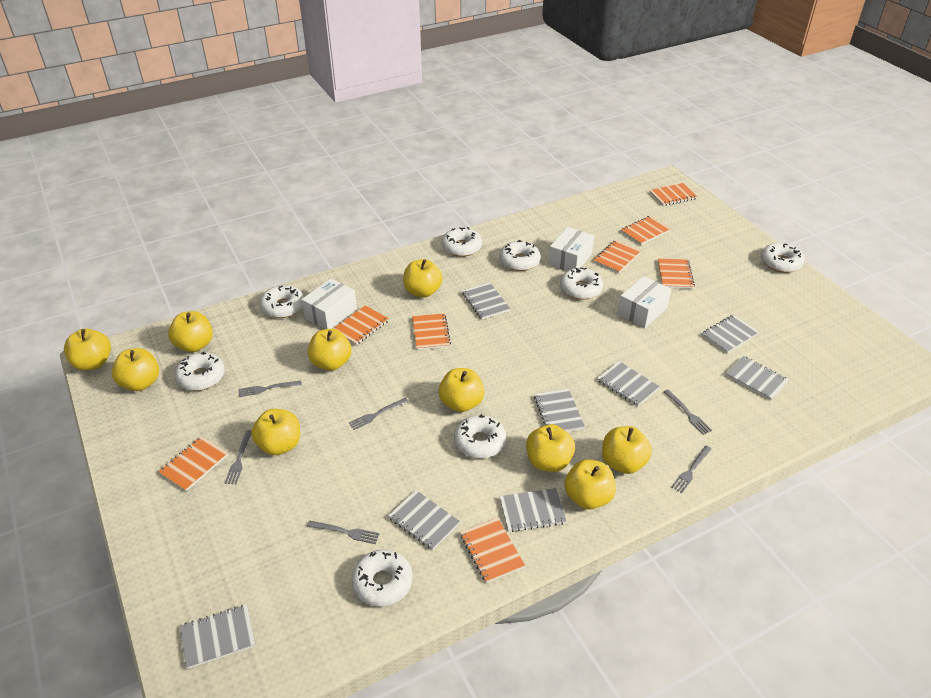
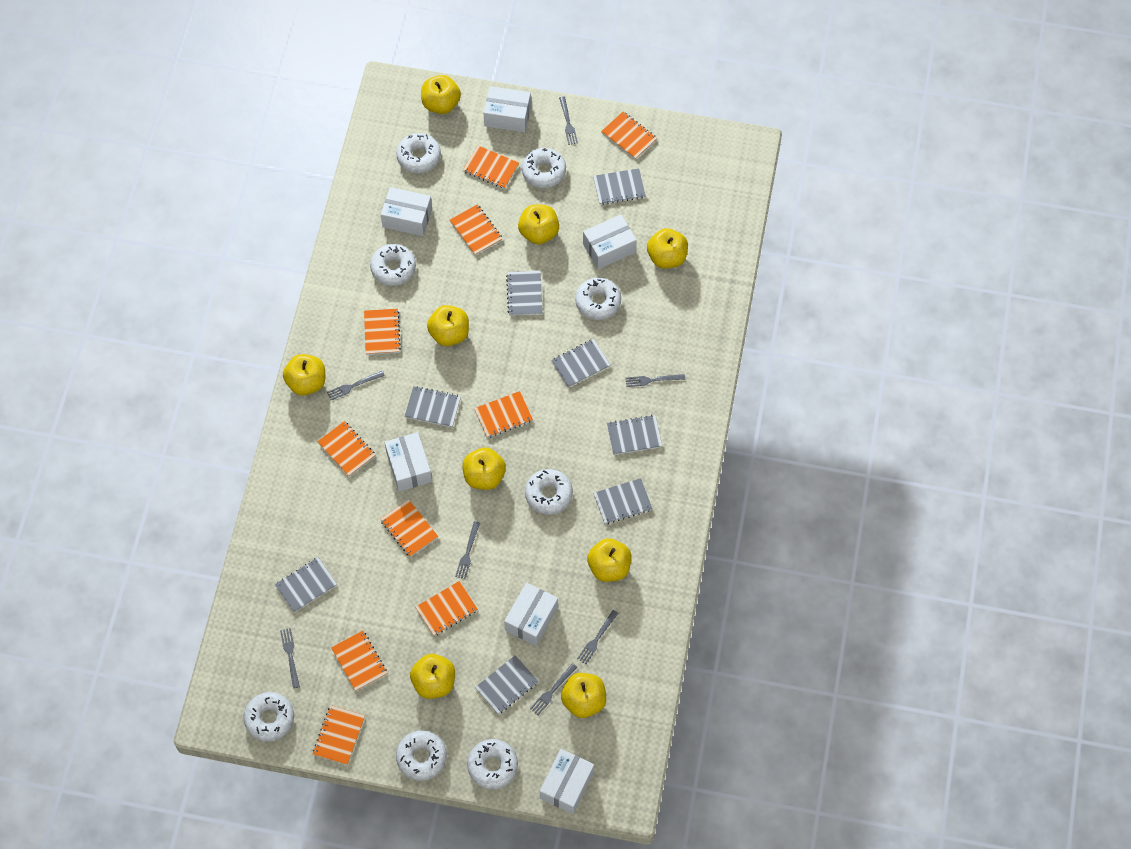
grey fork: [225,430,252,484] [239,381,302,397] [307,521,379,544] [348,398,408,430] [664,390,712,435] [671,446,712,493] = 6 -> [280,628,300,688] [327,371,385,400] [455,521,480,579] [530,663,577,715] [559,96,578,145] [577,610,618,664] [625,374,685,387] = 7
orange notebook: [158,436,228,491] [333,305,389,345] [412,313,451,350] [460,518,525,583] [593,240,641,273] [621,216,671,245] [649,183,698,206] [658,258,695,289] = 8 -> [313,705,365,765] [317,421,375,476] [331,631,387,691] [364,308,401,355] [380,499,438,557] [415,581,478,636] [450,205,503,255] [463,145,519,189] [474,391,533,438] [601,112,657,159] = 10
white box: [301,278,357,329] [548,227,594,271] [618,276,671,328] = 3 -> [381,187,432,236] [385,432,432,492] [484,86,531,133] [504,582,558,646] [540,749,594,814] [583,215,637,269] = 6
yellow apple: [64,329,111,371] [111,348,159,391] [168,311,213,352] [251,409,300,455] [308,329,352,371] [403,259,443,298] [439,368,484,412] [526,424,575,472] [565,459,616,510] [602,426,652,474] = 10 -> [283,354,325,396] [410,654,455,699] [421,75,461,114] [427,305,469,346] [462,447,506,490] [518,204,559,244] [561,673,606,718] [587,538,632,582] [647,228,688,269] = 9

